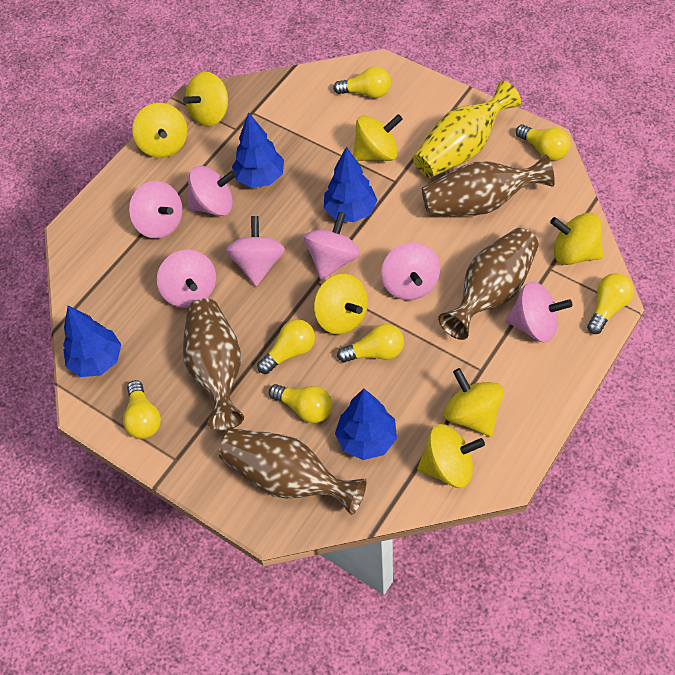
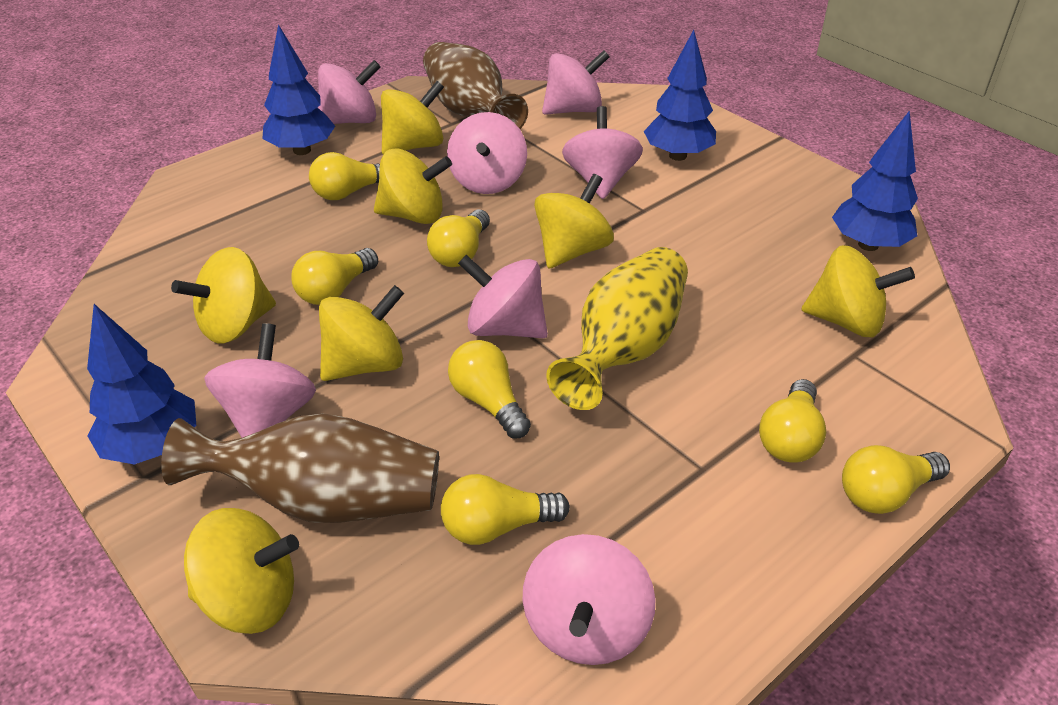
brown vase: [183,298,244,431] [219,429,367,515] [422,155,555,216] [438,228,539,340] = 4 -> [161,413,439,523] [423,42,528,129] = 2

